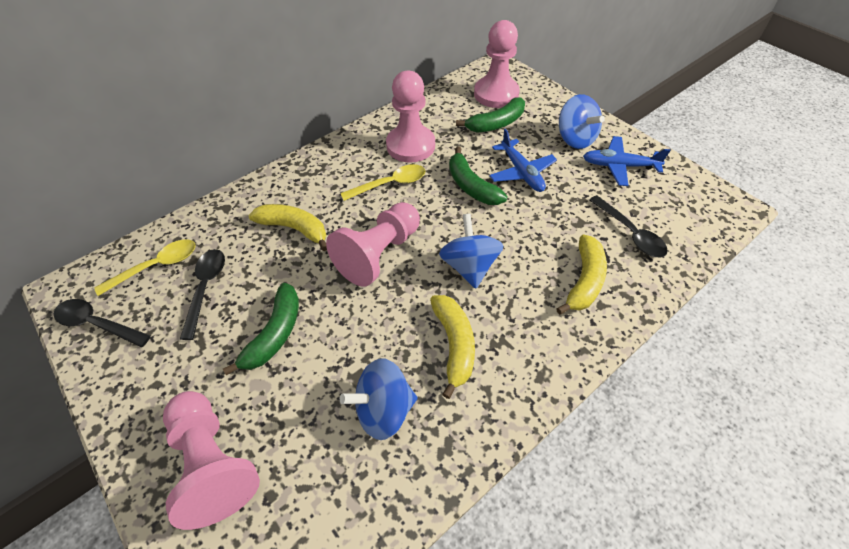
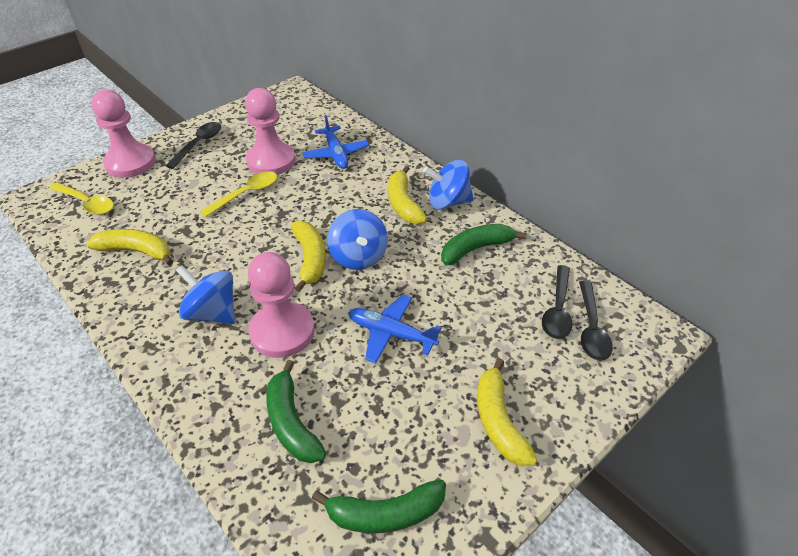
pink pawn: [163,391,260,530] [326,202,420,287] [386,71,435,163] [474,20,520,108] = 4 -> [91,90,156,178] [245,88,296,175] [248,252,315,358] = 3
yellow banana: [248,204,327,251] [430,295,475,399] [556,234,607,315] = 3 -> [87,229,173,266] [291,221,326,292] [388,166,427,224] [477,358,537,466] = 4

